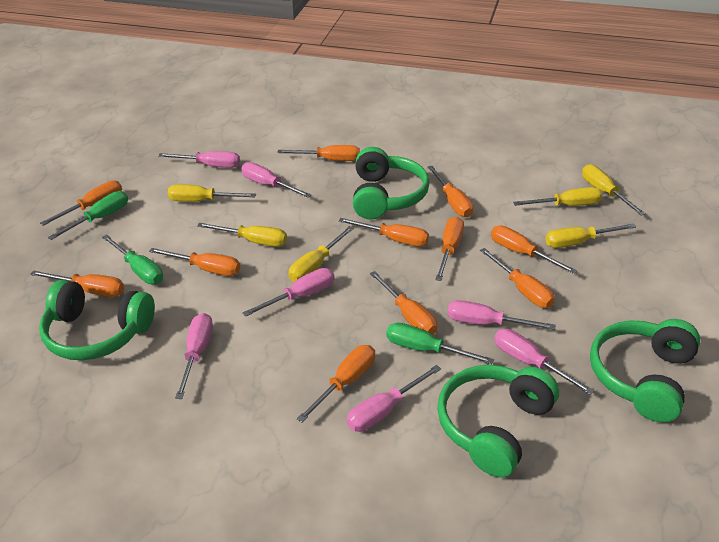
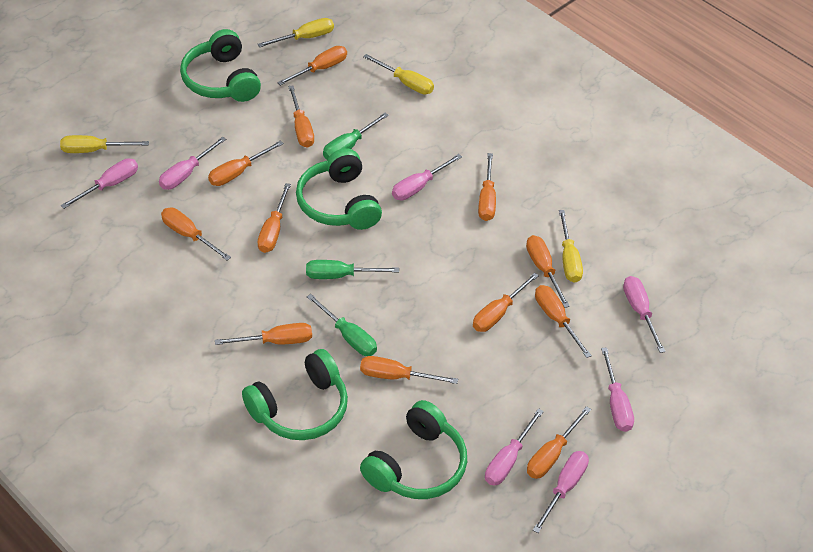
orange screwdriver: [30,271,124,297] [40,180,122,226] [149,248,240,276] [277,145,360,161] [296,345,375,423] [338,218,429,247] [370,271,437,335] [428,166,474,217] [435,217,464,281] [480,248,555,308] [491,226,577,274] = 11 -> [161,208,231,260] [208,140,284,186] [215,323,312,345] [257,183,291,253] [277,46,347,86] [288,85,314,148] [360,356,458,384] [473,273,539,332] [478,153,496,221] [526,235,570,308] [527,406,591,479] [535,285,592,358] = 12
yellow screwdriver: [168,184,256,202] [197,223,287,247] [289,226,354,282] [513,187,602,206] [545,223,636,248] [582,164,646,216] = 6 -> [60,135,149,153] [258,18,334,47] [363,54,434,94] [559,210,583,283] = 4

